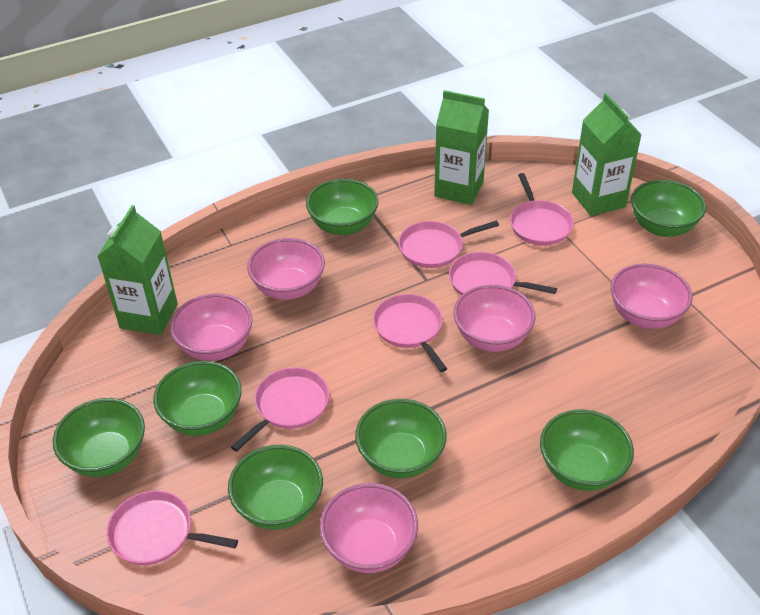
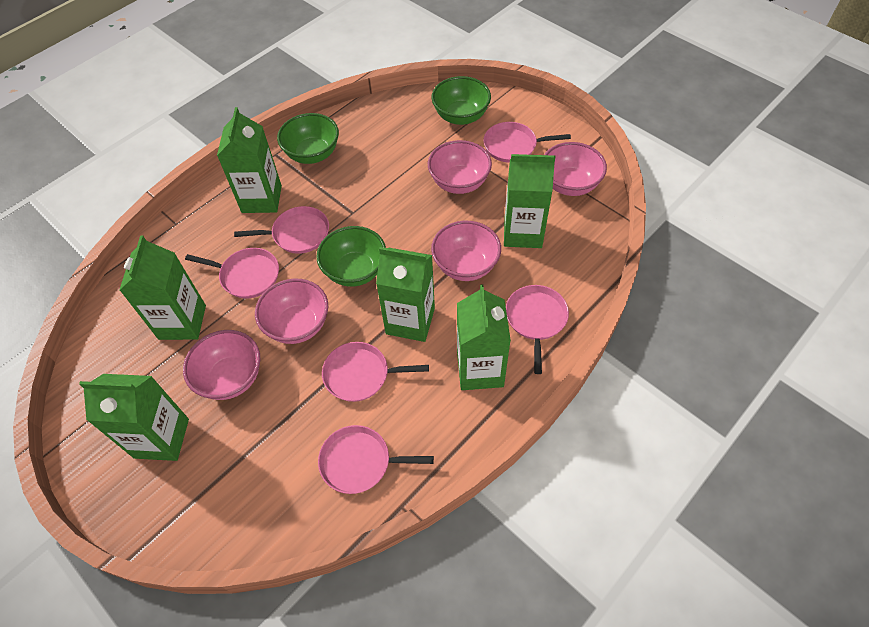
green bowl: [53,398,145,477] [153,361,242,436] [228,445,323,530] [306,179,379,235] [355,399,447,479] [540,409,634,491] [631,180,706,237] = 7 -> [277,113,339,164] [316,226,386,287] [431,76,491,125] = 3
green carton: [98,205,178,335] [434,90,489,205] [572,93,642,216] = 3 -> [79,374,189,461] [119,236,206,340] [217,107,282,213] [376,247,435,342] [457,284,511,390] [504,154,555,248] = 6

